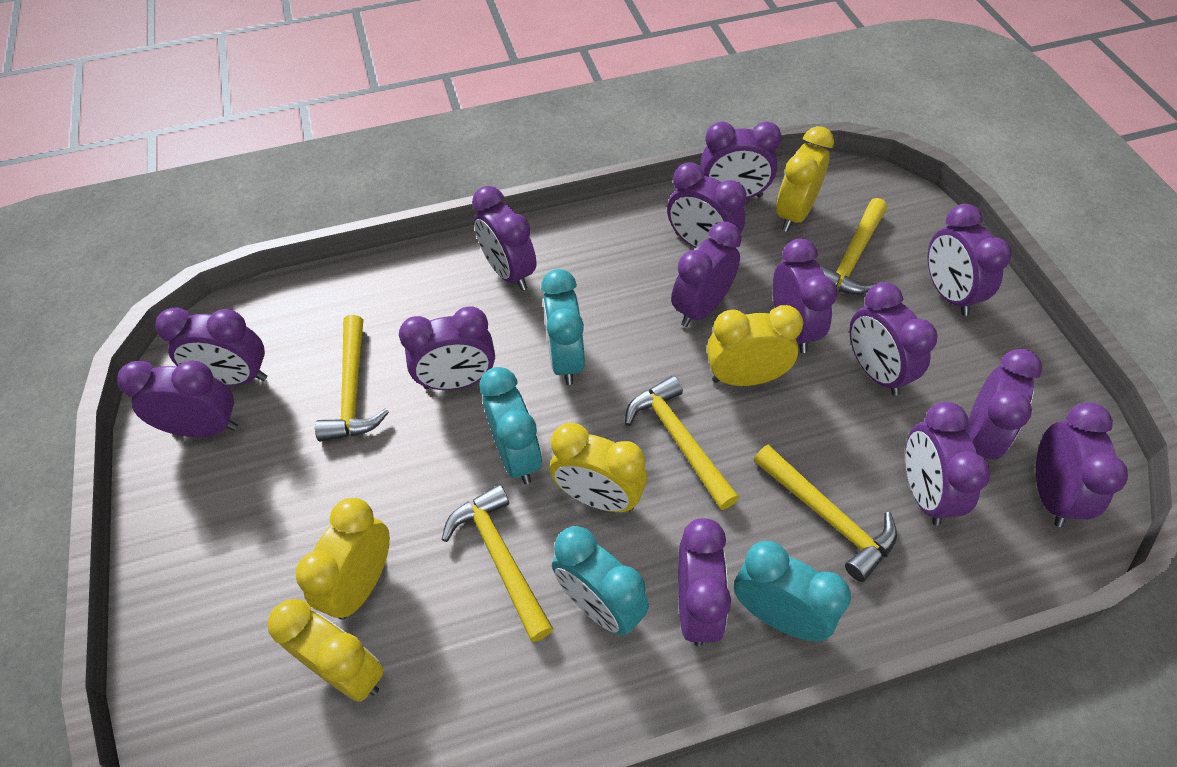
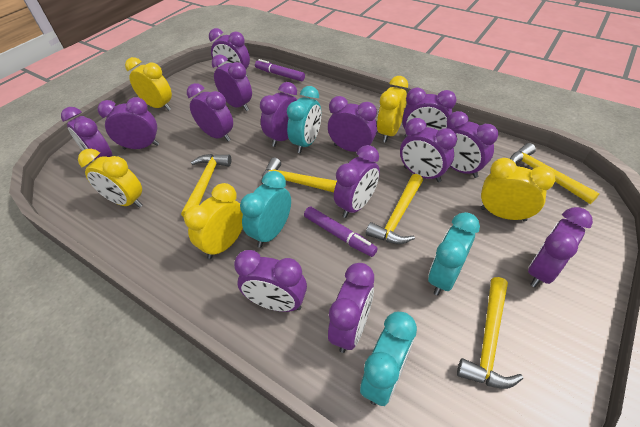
purple marker: none = 0 -> [255,59,305,81] [304,206,378,257] = 2

